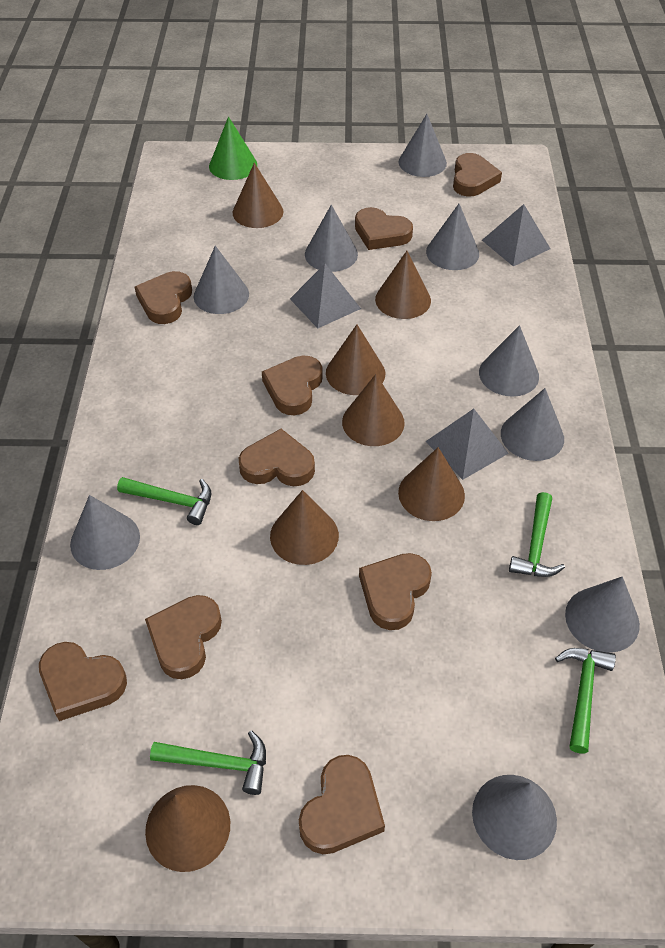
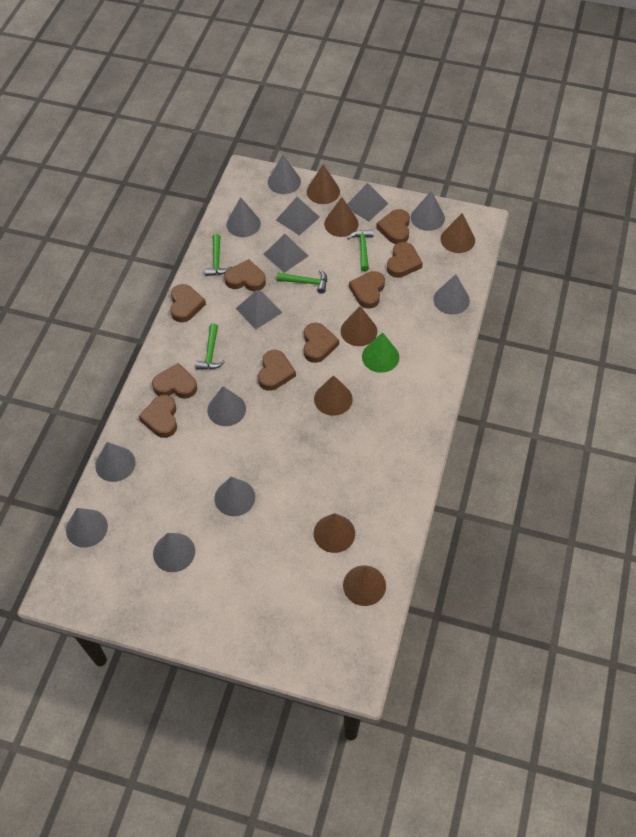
grey pyramid: [290,264,361,328] [425,409,509,480] [482,204,550,266] = 3 -> [236,290,282,330] [263,234,308,273] [276,197,320,236] [347,183,388,222] = 4

